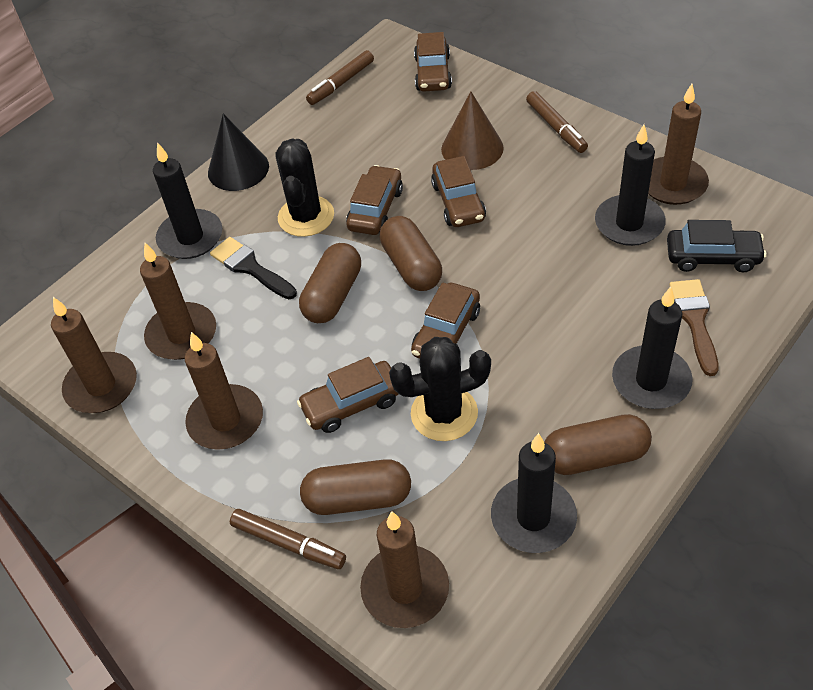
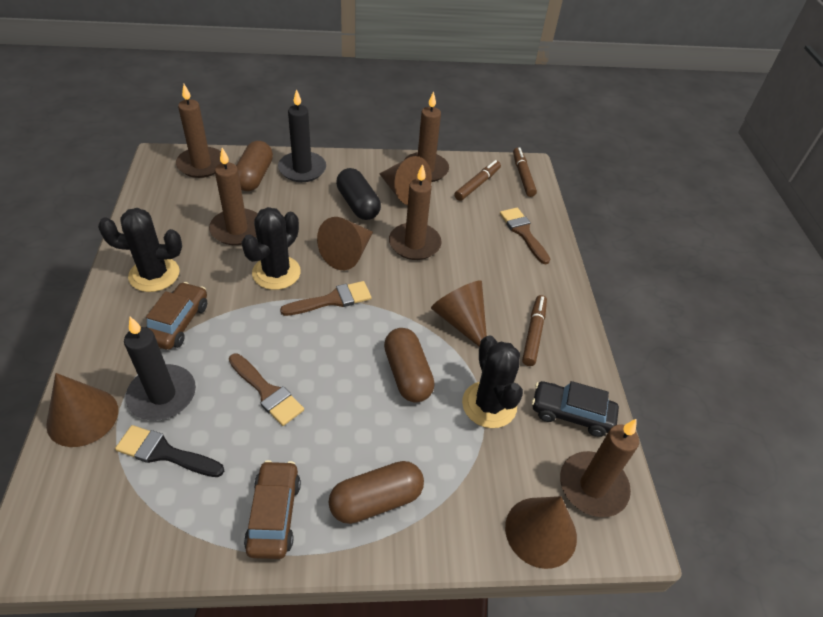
black cactus: [276,138,334,237] [389,337,491,441] = 2 -> [98,208,182,292] [242,207,301,290] [462,335,523,428] = 3
black candle: [153,142,222,259] [491,433,577,553] [595,125,666,246] [612,286,693,409] = 4 -> [124,317,196,421] [278,89,326,182] = 2
black capsule: none = 0 -> [336,168,381,220] = 1
black cone: [208,113,269,191] = 1 -> none = 0
brown brush: [669,279,719,376] = 1 -> [229,353,304,426] [280,281,371,316] [500,208,550,264] = 3
brown capsule: [299,243,361,323] [300,459,411,515] [380,216,442,291] [544,414,652,475] = 4 -> [236,141,273,191] [329,461,424,524] [384,328,435,403] = 3
brown car: [297,357,398,433] [346,165,403,235] [411,282,480,359] [414,32,452,92] [431,156,486,227] = 5 -> [146,282,207,350] [244,460,301,559] = 2
brown cone: [441,91,504,170] = 1 -> [46,373,118,447] [317,217,373,270] [379,156,432,205] [431,280,487,347] [505,496,577,569] = 5

